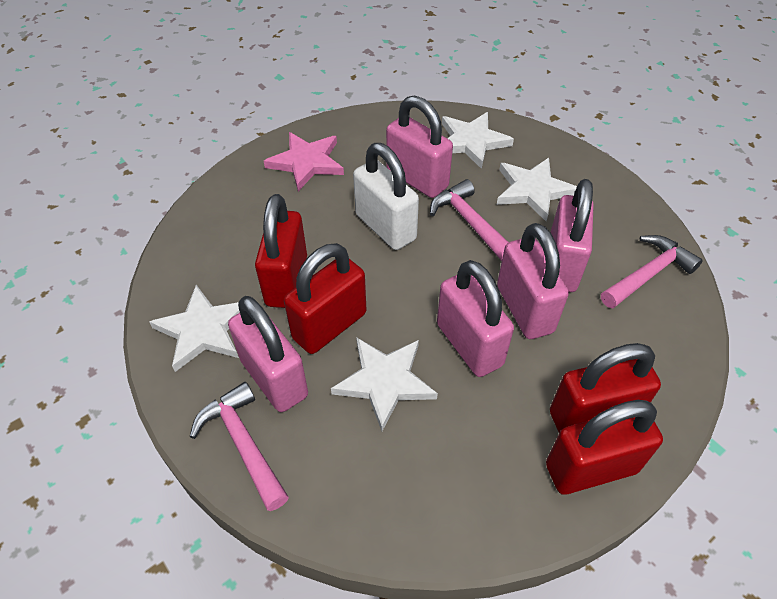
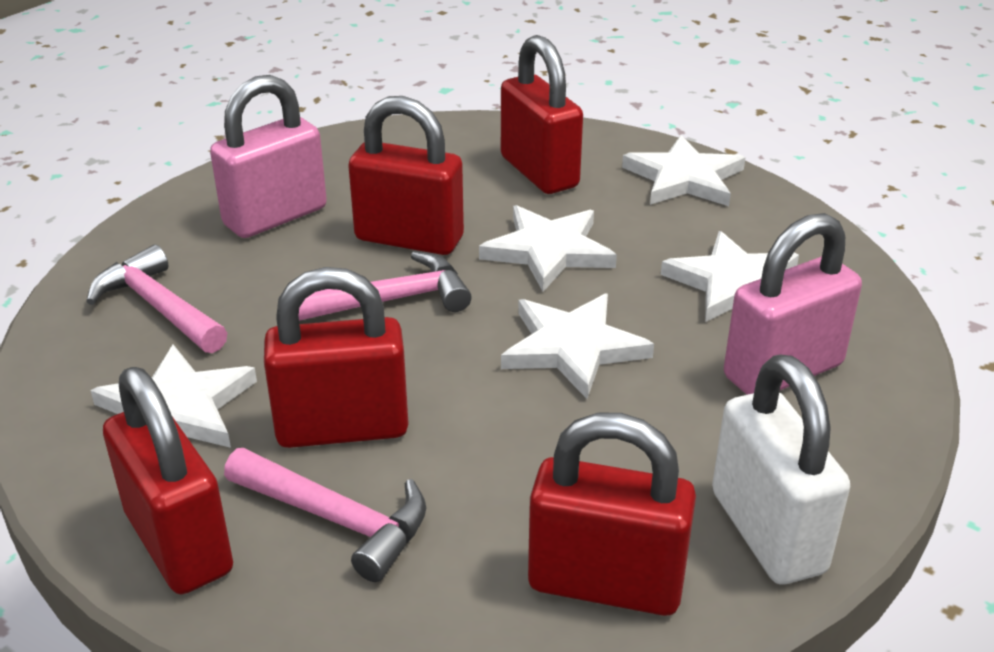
pink padlock: [228,296,308,412] [386,95,453,198] [437,260,514,377] [497,223,569,339] [550,179,594,292] = 5 -> [210,75,327,238] [724,213,862,395] = 2
pink star: [264,132,344,191] = 1 -> none = 0
red padlock: [255,194,307,308] [284,243,367,354] [546,400,663,495] [550,343,661,433] = 4 -> [103,367,233,594] [264,267,409,448] [348,96,464,255] [501,35,583,194] [528,413,696,616] = 5
white star: [149,285,240,372] [331,337,438,431] [442,112,514,169] [497,158,577,221] = 4 -> [90,345,257,448] [479,205,617,292] [501,294,654,399] [622,135,746,206] [661,231,799,322] = 5

